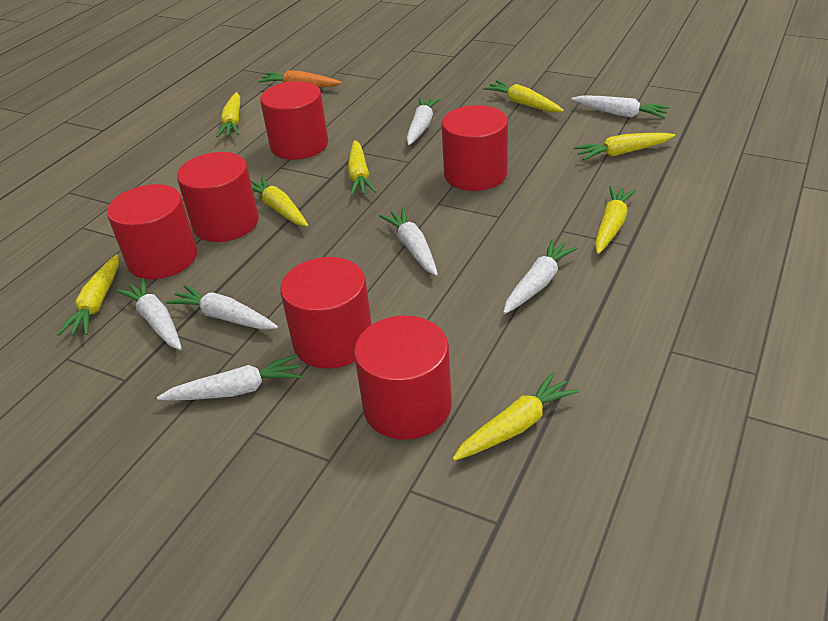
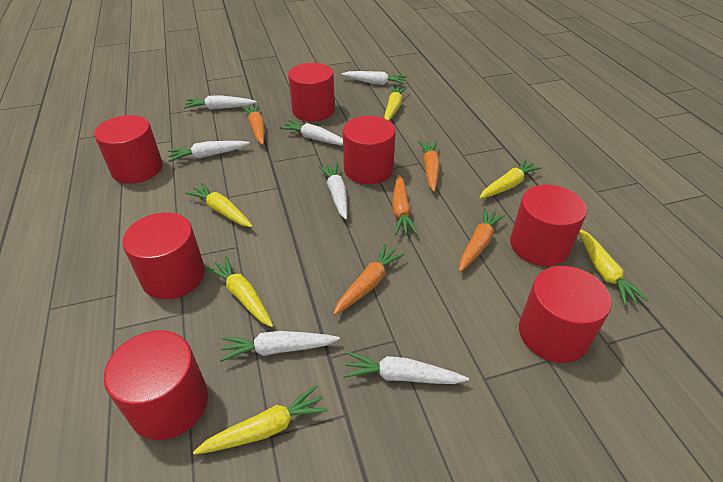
orange carrot: [258,70,342,87] = 1 -> [242,104,265,145] [333,244,405,315] [392,174,418,235] [418,141,440,192] [459,208,506,272] = 5
red cylinder: [107,184,197,279] [177,152,259,242] [260,81,328,160] [280,257,372,369] [354,316,452,440] [441,105,508,191] = 6 -> [94,115,163,184] [104,330,208,440] [122,212,205,299] [288,63,335,121] [343,116,396,184] [510,185,587,266] [519,266,612,363] = 7
yellow carrot: [57,254,119,335] [216,92,240,137] [251,176,308,227] [348,140,377,196] [452,372,579,461] [483,80,564,112] [574,133,675,160] [595,186,637,254] = 8 -> [185,183,253,227] [193,385,328,455] [205,256,273,327] [384,85,407,121] [479,159,542,199] [579,229,648,306] = 6

